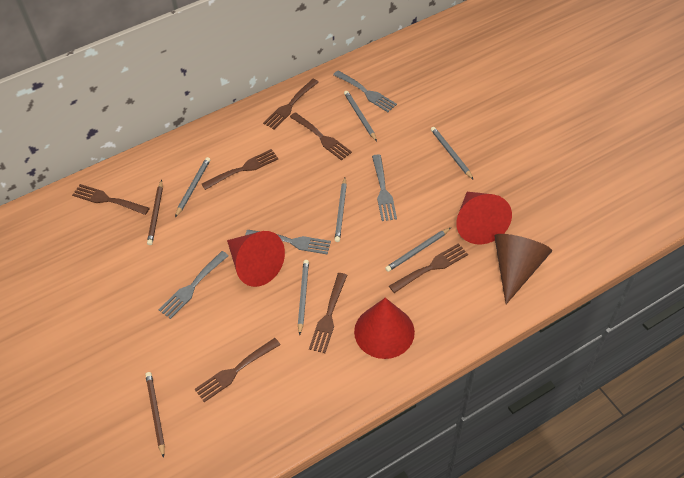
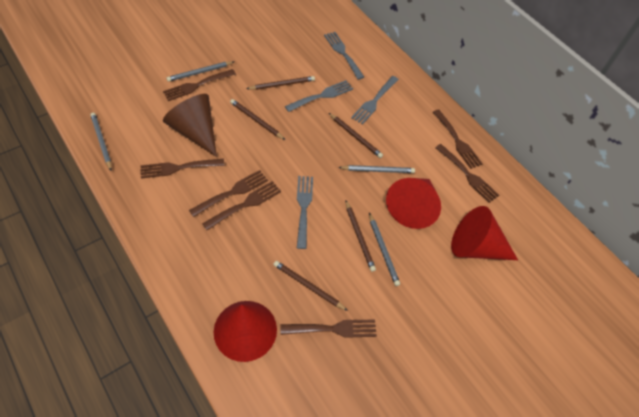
brown pencil: [145,372,165,458] [147,180,163,245] = 2 -> [230,99,285,140] [246,76,315,90] [273,261,348,311] [329,113,383,158] [346,201,376,272] = 5
grey pencil: [175,157,210,217] [298,260,309,335] [335,178,347,242] [344,91,377,141] [385,228,451,272] [431,127,474,180] = 6 -> [90,113,112,170] [166,61,234,82] [338,165,415,173] [369,213,400,286] = 4

